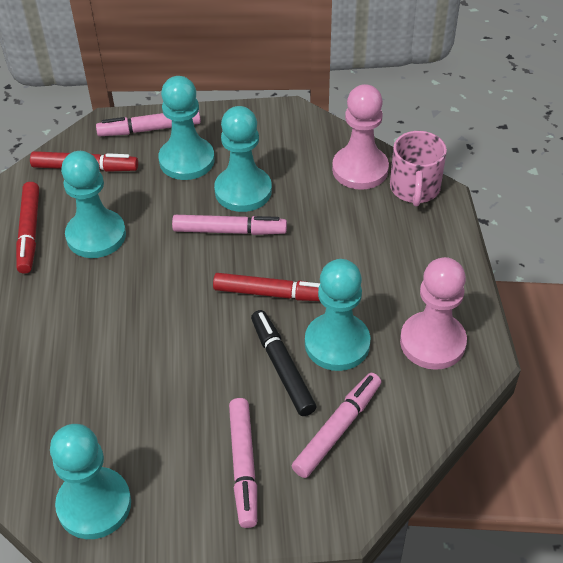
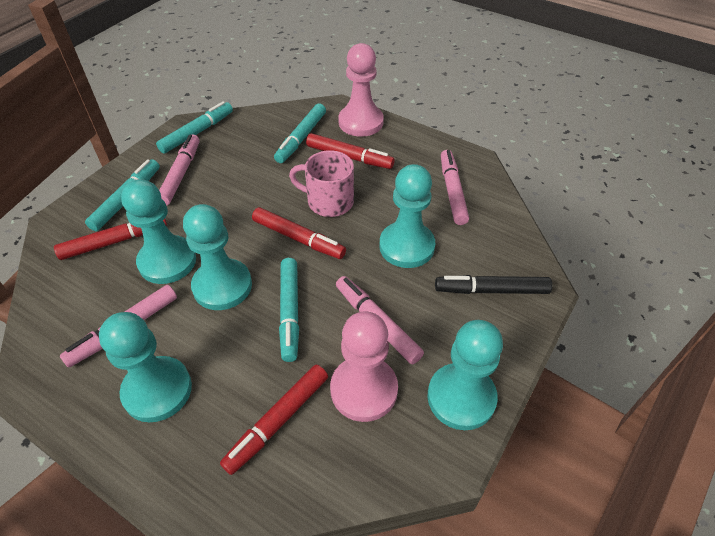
red marker: [16,182,39,274] [30,151,138,172] [213,273,320,301] = 3 -> [54,219,167,260] [220,364,328,475] [252,207,346,259] [306,133,395,169] = 4
turquoise marker: none = 0 -> [85,159,160,231] [156,101,233,154] [274,103,326,163] [279,258,299,362] = 4

